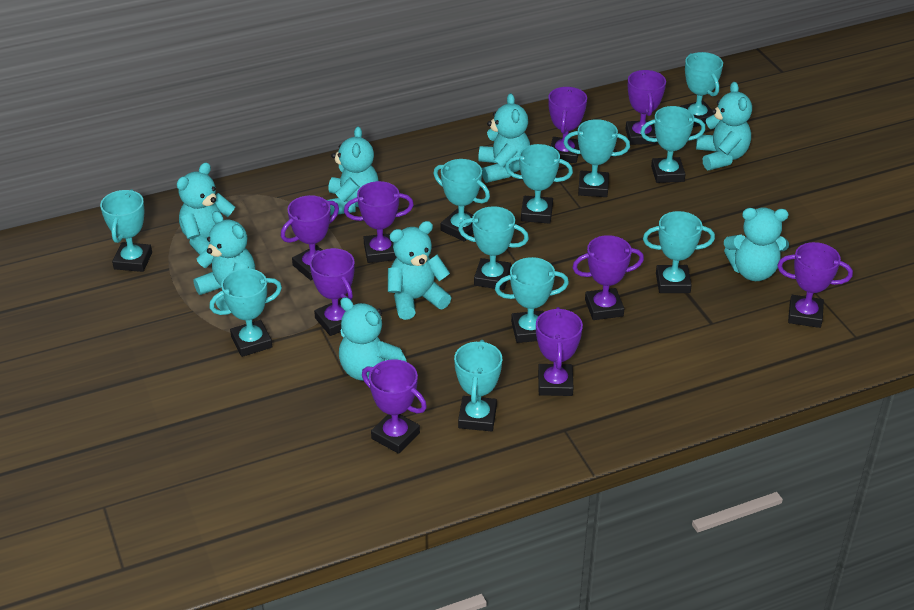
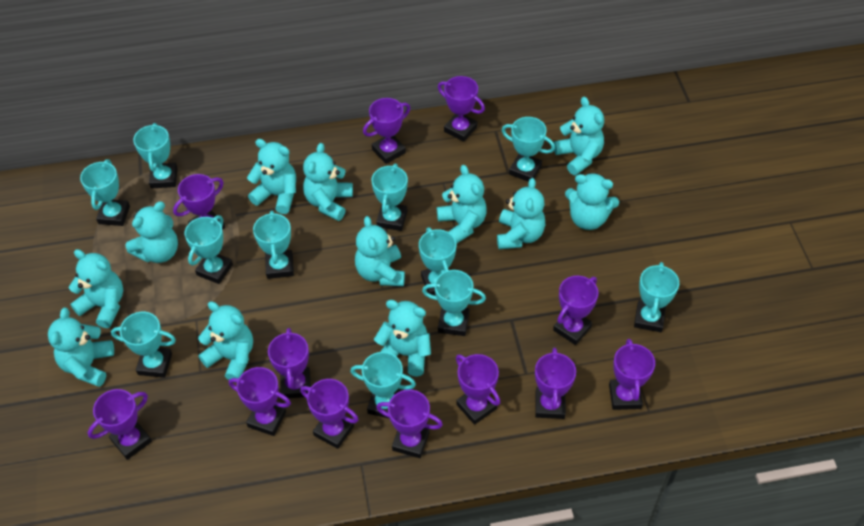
purple trophy: [281,195,339,280] [310,248,355,336] [344,181,414,263] [362,359,427,454] [536,307,583,396] [548,87,587,163] [572,235,644,320] [625,70,666,145] [777,242,853,328] = 9 -> [88,389,152,460] [173,174,225,230] [229,367,291,436] [268,328,311,399] [300,379,359,449] [363,98,410,164] [376,390,443,458] [438,76,485,142] [456,354,500,425] [535,347,576,419] [553,276,598,345] [609,339,655,410] = 12
turquoise teddy bear: [177,162,235,255] [193,211,255,310] [327,126,379,215] [339,297,407,381] [388,221,451,320] [478,93,530,183] [696,82,752,170] [724,207,789,281] = 8 -> [48,308,114,387] [69,249,123,328] [125,201,178,263] [198,301,253,380] [247,139,296,214] [303,143,353,221] [355,216,405,286] [374,300,431,376] [437,165,487,244] [497,178,545,249] [554,97,604,175] [565,173,619,230] = 12

